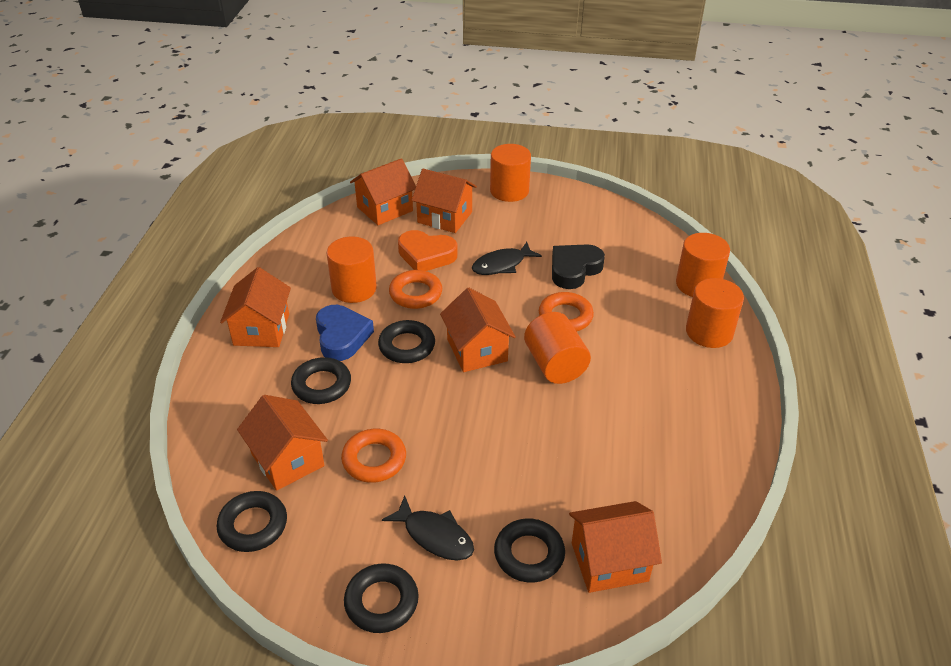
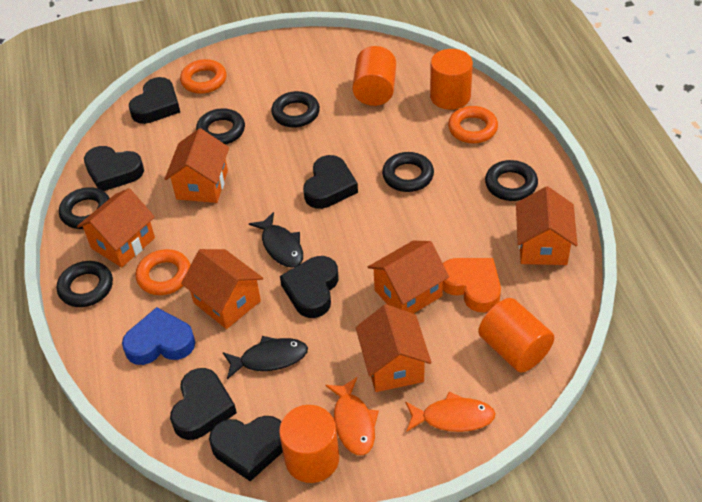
black heart: [552,244,605,289] = 1 -> [84,146,144,191] [129,77,180,124] [170,368,237,440] [209,416,283,481] [280,256,338,318] [303,155,358,209] = 6
black ring: [216,491,287,552] [291,357,351,404] [344,563,419,633] [378,320,435,363] [494,519,565,583] = 5 -> [57,261,113,307] [59,187,110,229] [196,108,245,145] [271,91,320,128] [382,152,434,192] [485,160,538,201] = 6
orange cylinder: [327,237,377,303] [490,144,531,202] [524,312,591,384] [676,233,730,297] [686,278,744,348] = 5 -> [279,405,339,483] [352,46,396,106] [430,49,473,110] [478,298,554,372] = 4
orange fish: none = 0 -> [325,377,379,455] [405,392,496,432] = 2

